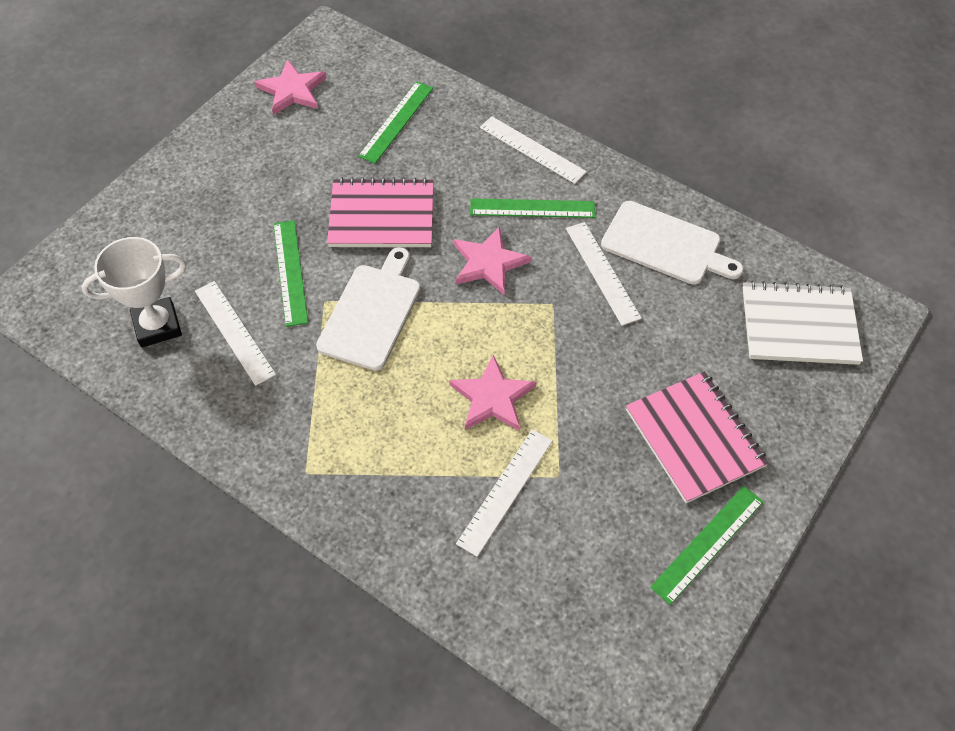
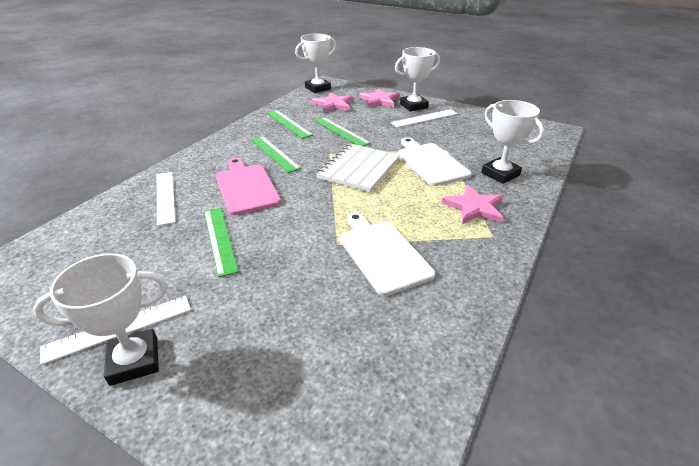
pink cutting board: none = 0 -> [216,158,281,215] = 1
pink notebook: [327,177,434,247] [626,371,769,503] = 2 -> none = 0
white ruler: [195,281,276,386] [456,429,553,557] [480,116,587,184] [566,222,642,326] = 4 -> [40,296,191,365] [157,172,176,226] [391,109,458,128] = 3
white trophy: [81,237,186,347] = 1 -> [33,253,168,386] [295,34,336,93] [395,47,440,111] [481,100,545,184] = 4

